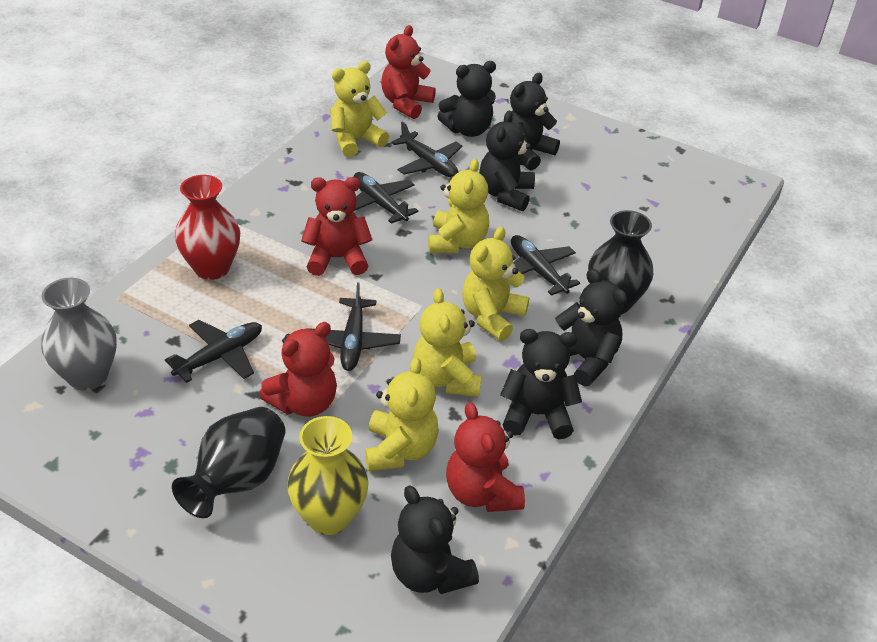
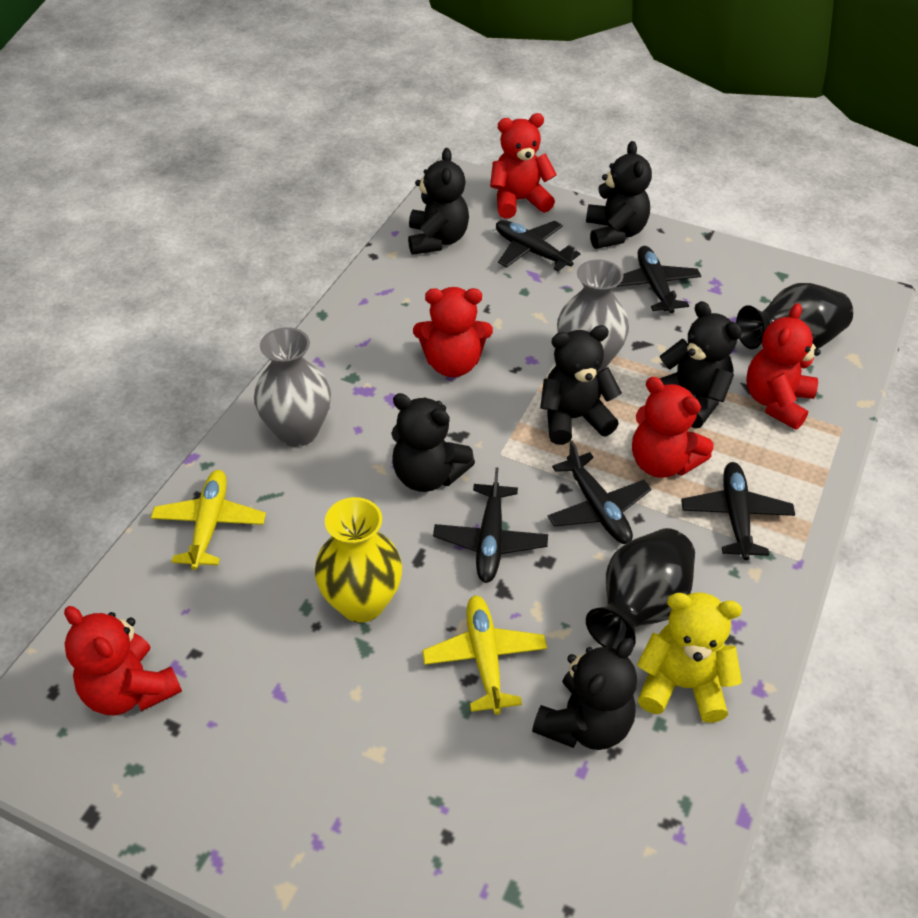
grey vase: [41,278,117,390] = 1 -> [254,327,331,447] [557,259,629,371] = 2
red teddy bear: [259,322,337,417] [301,177,373,276] [381,25,436,119] [446,402,525,512] = 4 -> [64,606,182,715] [413,287,493,377] [490,113,557,219] [632,377,714,478] [746,303,821,430] = 5
red vase: [175,175,240,280] = 1 -> none = 0
yellow plane: none = 0 -> [151,470,266,570] [422,595,547,715] = 2
yellow teddy bear: [330,61,389,157] [365,357,439,471] [414,288,481,397] [428,159,489,253] [462,227,530,341] = 5 -> [637,592,742,723] = 1

